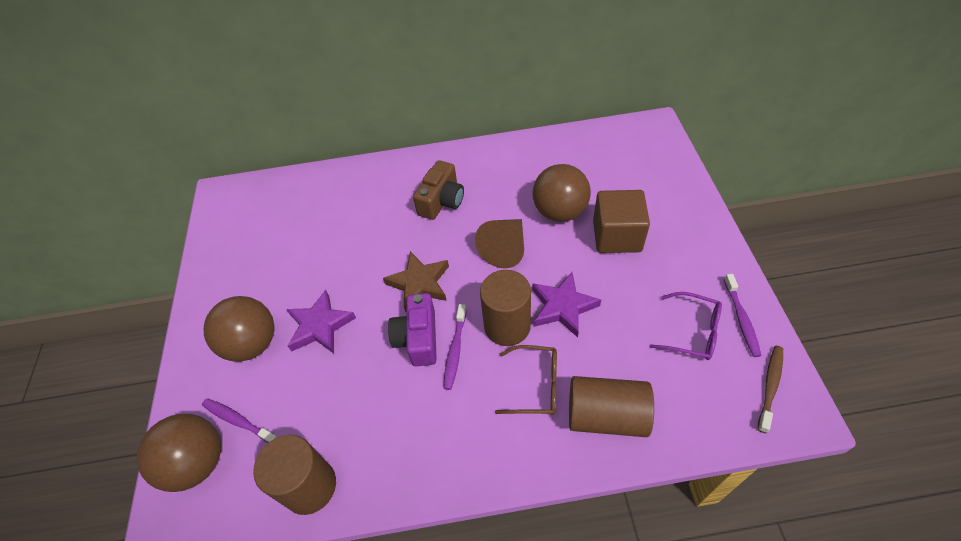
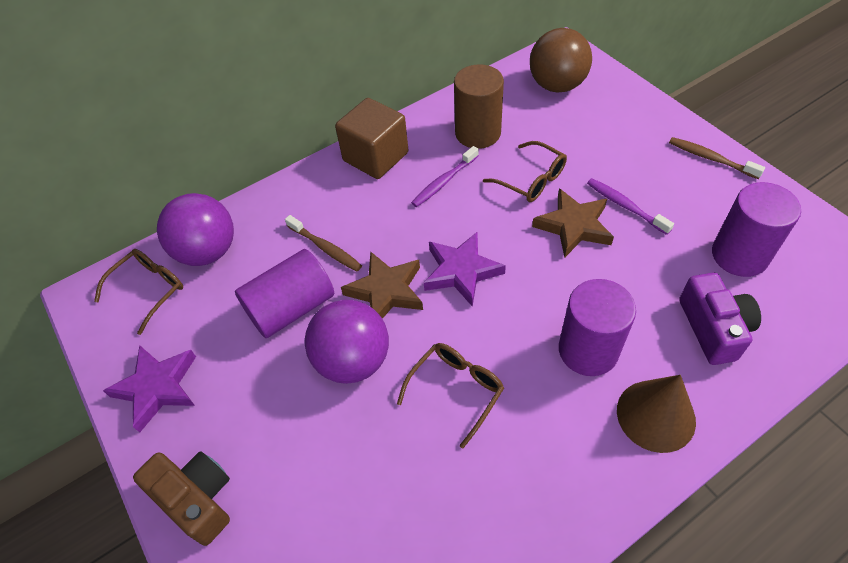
brown ball: [137,414,221,492] [204,296,274,362] [533,164,591,222] = 3 -> [530,28,592,92] = 1
brown cylinder: [253,435,336,515] [480,270,531,346] [569,376,654,437] = 3 -> [454,64,504,149] = 1
brown glasses: [495,345,557,415] = 1 -> [94,249,183,335] [397,343,504,448] [483,141,567,202] = 3
brown star: [383,251,449,312] = 1 -> [341,251,423,319] [532,188,614,258] = 2
brown toothbrush: [757,346,783,433] = 1 -> [285,215,362,271] [669,137,765,179] = 2
purple ball: none = 0 -> [157,193,234,266] [305,300,389,384] = 2
purple cylinder: none = 0 -> [235,249,334,338] [559,279,636,376] [712,182,801,277] = 3
purple glasses: [650,292,722,360] = 1 -> none = 0
purple toothbrush: [202,398,277,443] [443,304,467,390] [724,274,761,357] = 3 -> [411,146,479,207] [587,178,674,235] = 2

